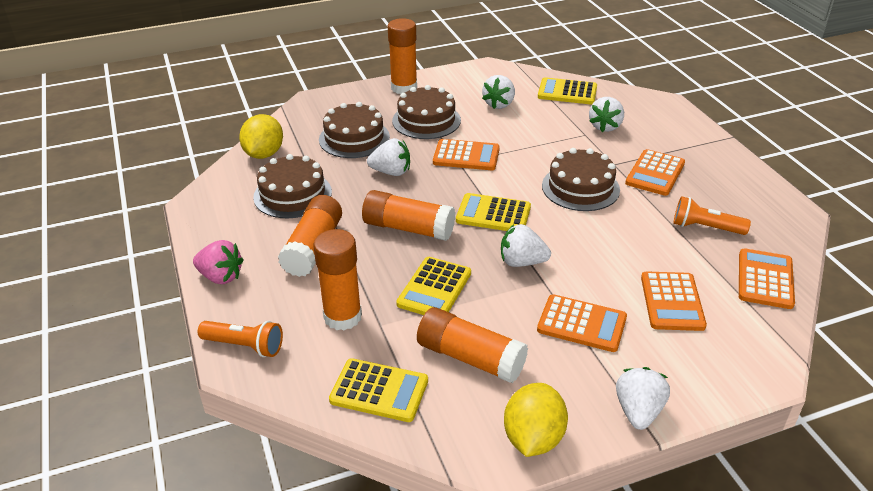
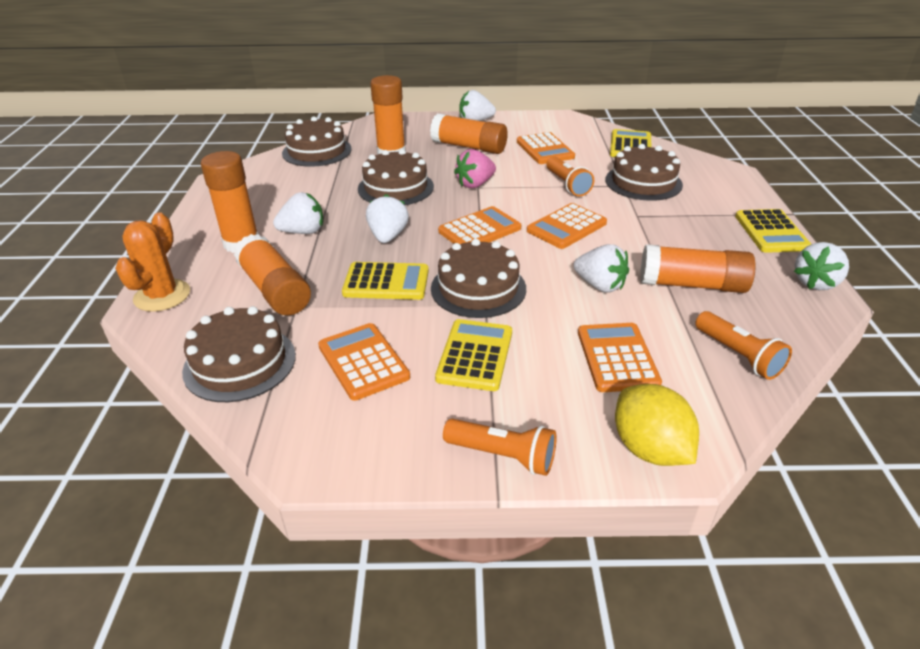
brown cake: [253,154,332,218] [319,102,390,158] [392,85,461,139] [542,148,620,211] = 4 -> [182,306,296,402] [282,116,352,167] [358,149,434,205] [431,239,526,318] [605,144,683,201] = 5
orange cactus: none = 0 -> [115,212,190,312] = 1
orange flashlight: [198,321,283,357] [674,196,751,235] = 2 -> [443,419,556,476] [546,156,594,196] [695,311,792,380] = 3
yellow lemon: [239,114,283,159] [504,383,568,457] = 2 -> [615,384,699,466] = 1

